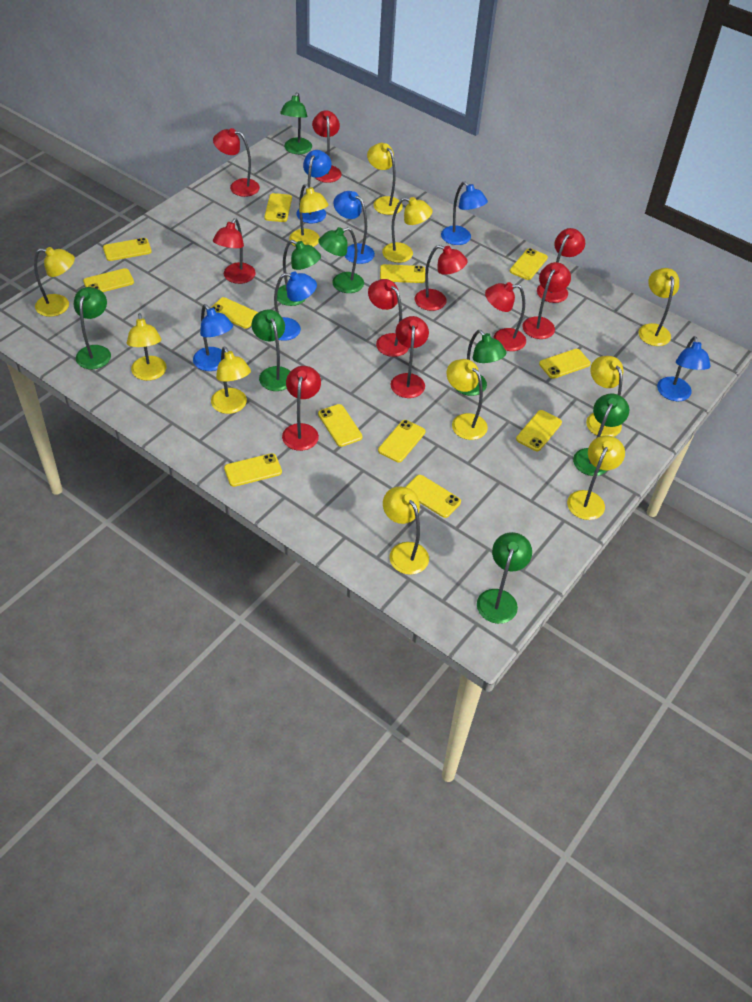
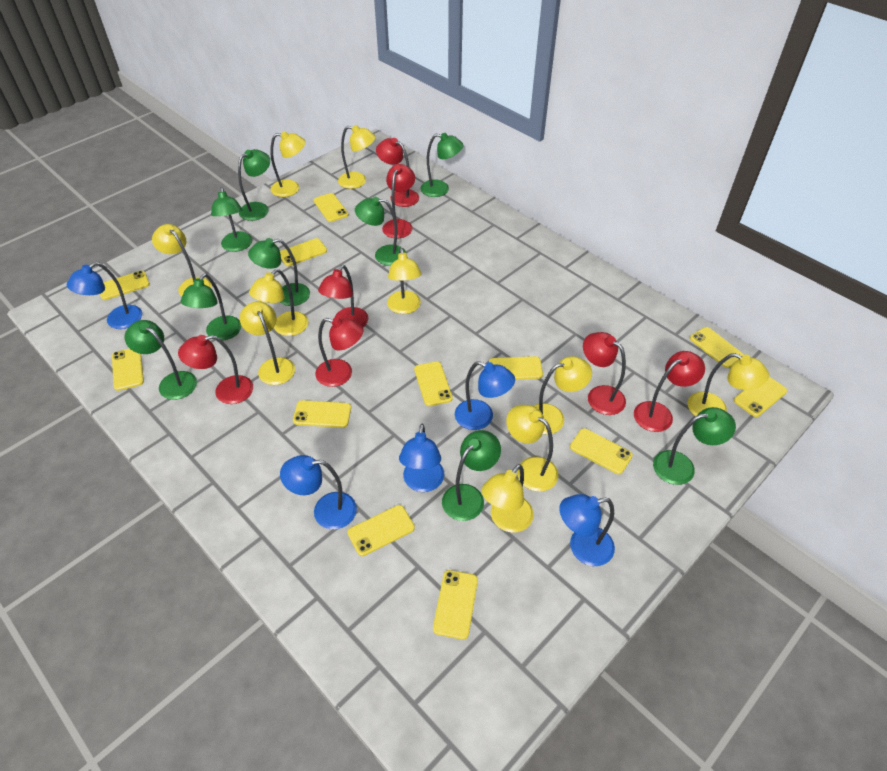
blue lamp: [193,304,233,371] [274,271,317,341] [296,150,332,223] [334,191,375,264] [441,181,488,245] [657,336,711,401] = 6 -> [67,262,142,329] [280,455,357,530] [399,424,444,492] [455,361,515,430] [559,494,615,566] = 5
green lamp: [74,287,111,369] [252,309,291,391] [277,240,321,306] [280,92,312,154] [318,227,364,293] [456,330,506,396] [477,532,532,624] [573,393,629,476] = 8 -> [125,320,197,400] [181,274,241,341] [211,187,252,252] [238,149,270,221] [248,238,310,306] [355,197,406,266] [420,133,463,197] [442,430,501,521] [653,407,736,485] = 9
red lamp: [213,128,260,197] [213,218,256,284] [282,366,321,451] [312,110,342,183] [368,279,409,357] [391,316,429,398] [415,245,468,311] [485,282,526,351] [523,262,571,339] [537,228,585,303] = 10 -> [178,335,253,404] [315,317,363,387] [318,265,368,327] [376,138,419,207] [382,164,415,238] [583,332,626,415] [634,351,705,432] = 7
yellow lamp: [34,247,75,317] [127,313,166,381] [211,347,251,414] [289,184,329,247] [367,143,403,215] [382,197,433,263] [383,486,429,575] [446,359,488,440] [567,435,625,520] [586,356,623,437] [638,268,679,346] = 11 -> [152,224,212,297] [240,301,295,385] [249,269,308,336] [270,131,306,197] [338,125,376,189] [387,248,422,314] [482,464,534,533] [506,405,558,492] [534,356,592,435] [688,353,769,416] = 10

